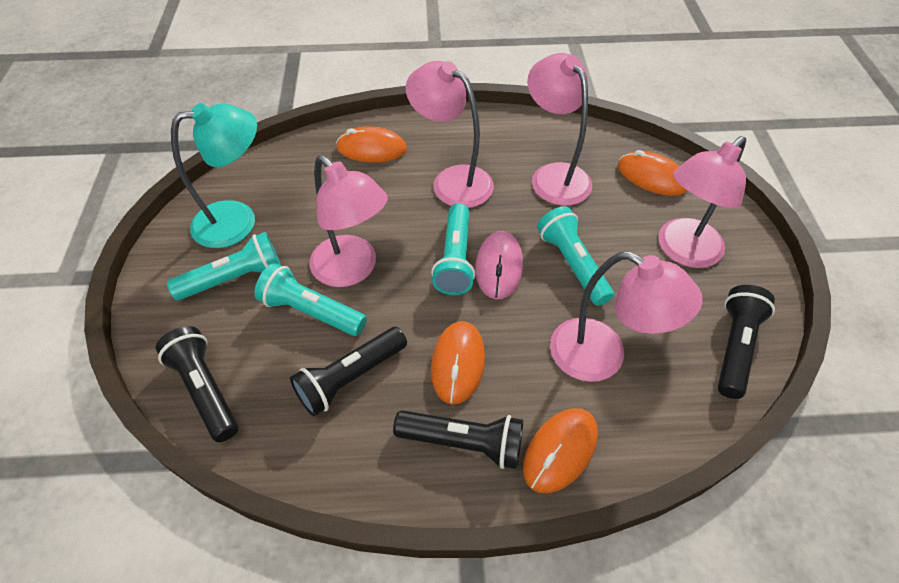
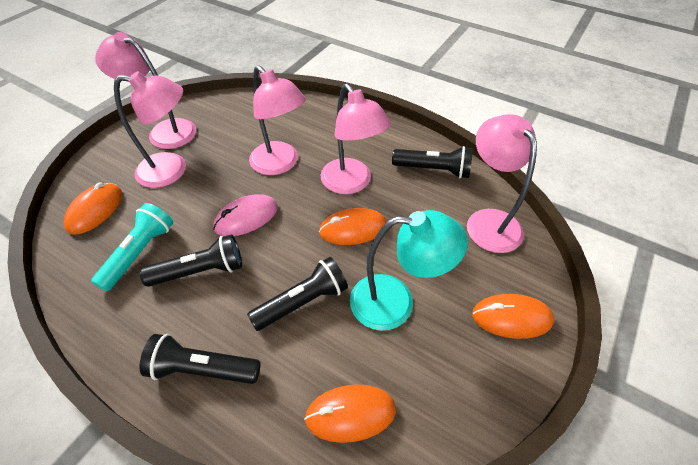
turquoise flashlight: [167,232,281,300] [254,263,367,336] [431,203,475,295] [537,206,614,306] = 4 -> [91,203,173,291] = 1

